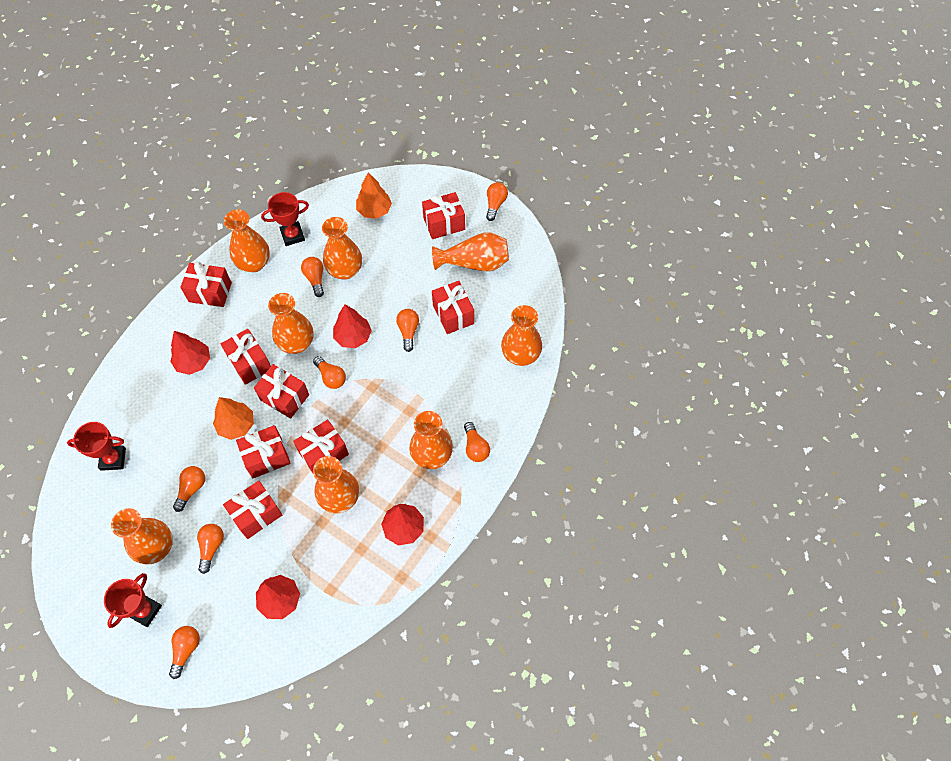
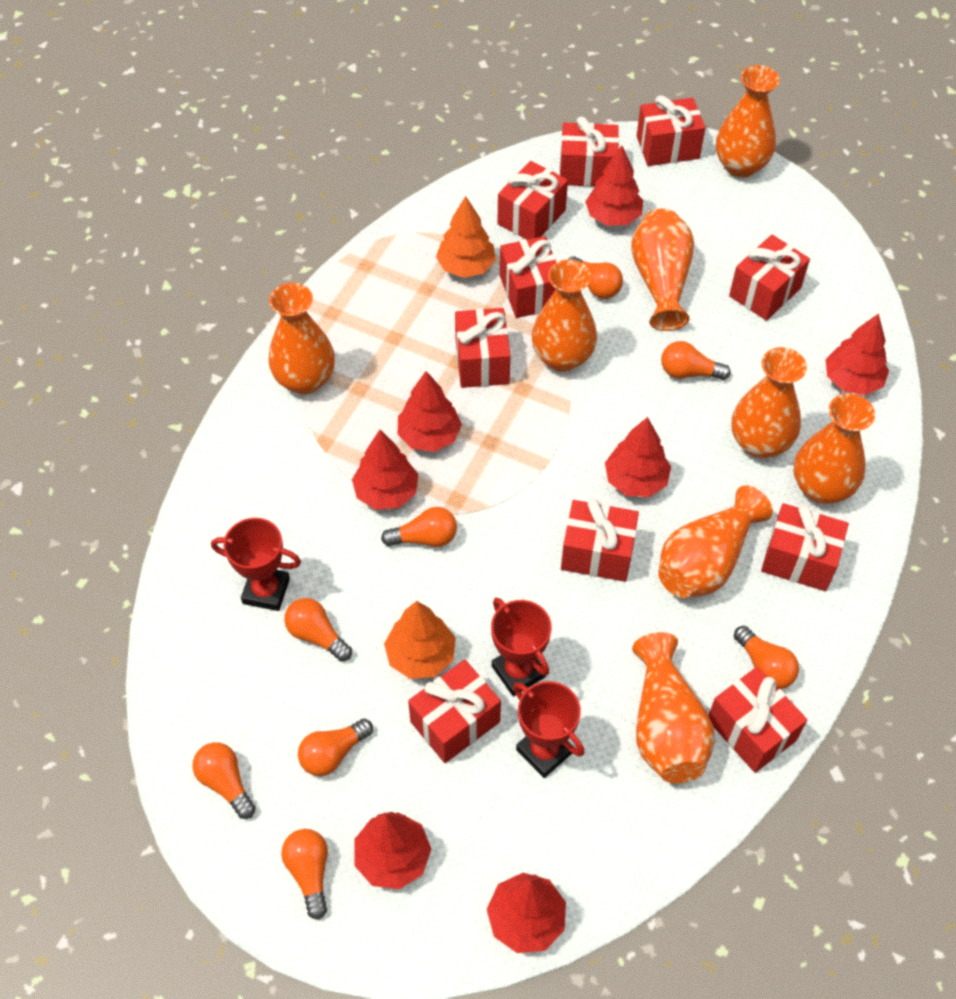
red gift: [180,261,232,307] [221,329,271,385] [223,481,282,539] [236,425,291,478] [254,364,309,419] [293,419,349,473] [422,192,465,239] [432,281,474,334] = 8 -> [408,659,501,763] [455,308,511,388] [497,161,568,240] [500,236,556,318] [560,117,619,187] [561,499,639,582] [637,95,705,166] [708,666,807,773] [729,235,810,321] [761,503,849,591] = 10
red tree: [170,331,210,375] [256,575,300,619] [333,304,372,348] [381,504,424,546] = 4 -> [352,430,418,510] [354,812,431,889] [398,371,462,452] [487,873,566,953] [585,145,643,226] [605,417,671,497] [825,313,889,395] = 7

